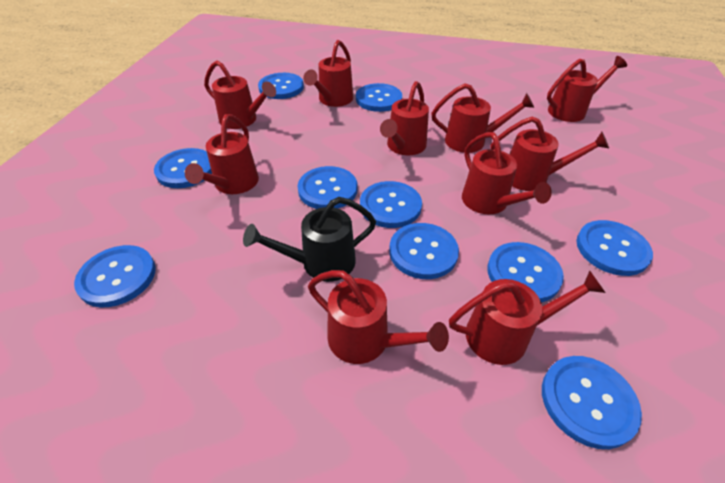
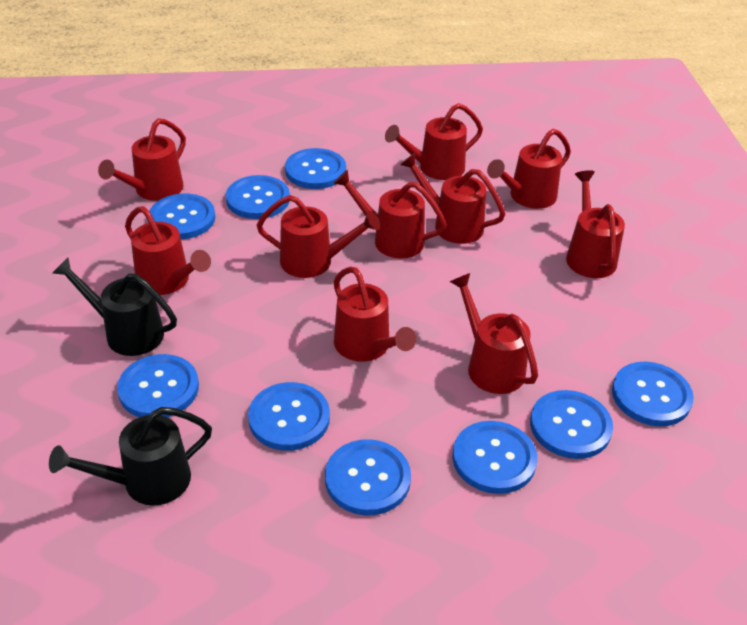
black watering can: [243,197,376,282] = 1 -> [49,407,212,506] [53,258,177,356] = 2
blue button: [74,245,156,307] [154,148,212,188] [258,73,304,99] [297,166,357,209] [356,83,402,112] [360,181,422,228] [389,223,459,279] [487,242,564,303] [542,356,642,449] [576,220,653,276] = 10 -> [117,354,199,417] [149,193,215,239] [226,175,290,219] [248,382,330,451] [285,148,346,189] [325,439,411,516] [453,421,538,494] [530,390,613,459] [612,362,694,426] = 9

